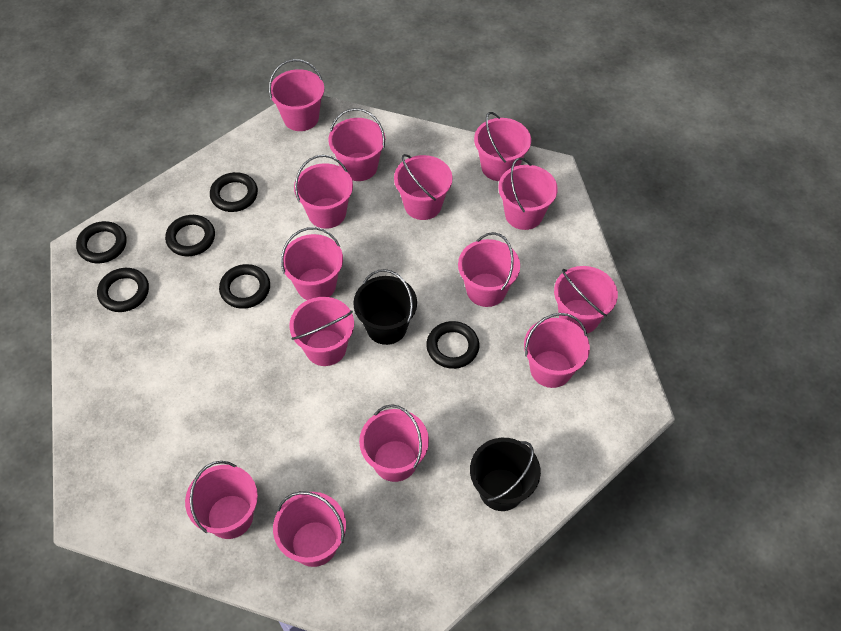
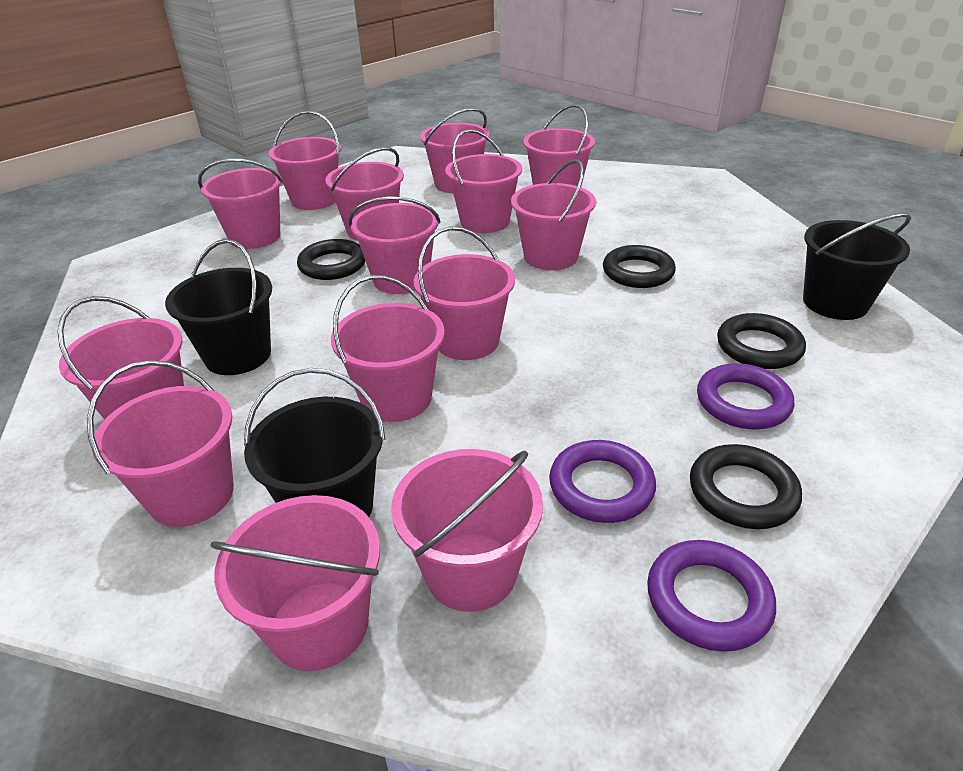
black bucket: [353,269,417,345] [470,438,541,511] = 2 -> [165,239,272,375] [244,368,386,517] [803,213,911,320] = 3
black ring: [76,221,126,263] [97,268,149,312] [165,215,215,256] [210,172,258,212] [219,264,270,309] [426,321,479,369] = 6 -> [297,239,365,280] [603,245,676,288] [690,444,802,529] [717,313,806,369] = 4
purple ring: none = 0 -> [549,440,656,523] [647,540,776,652] [697,363,794,430] = 3

